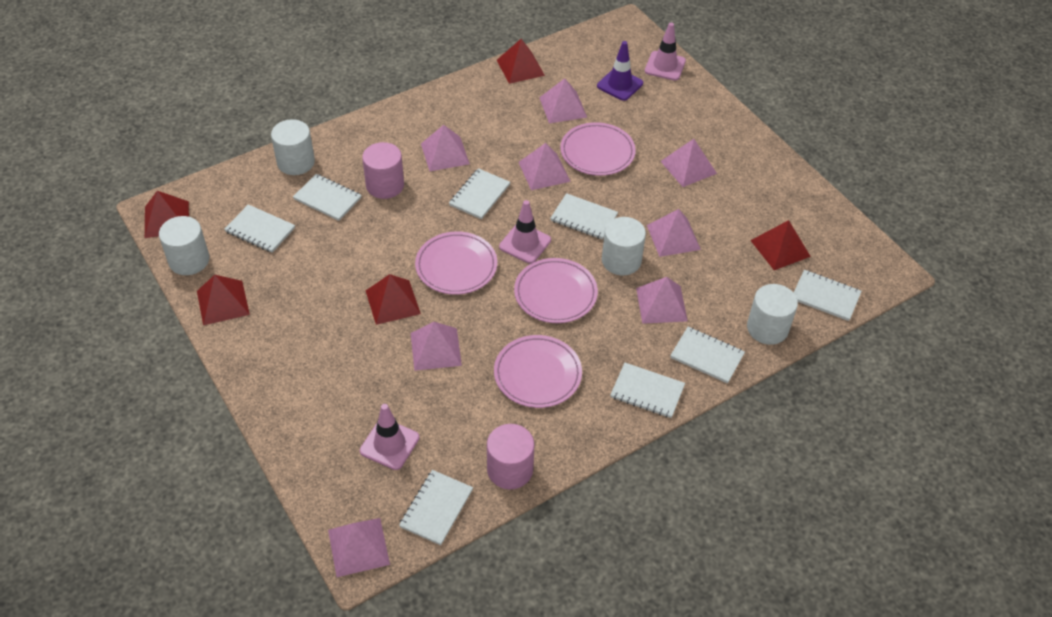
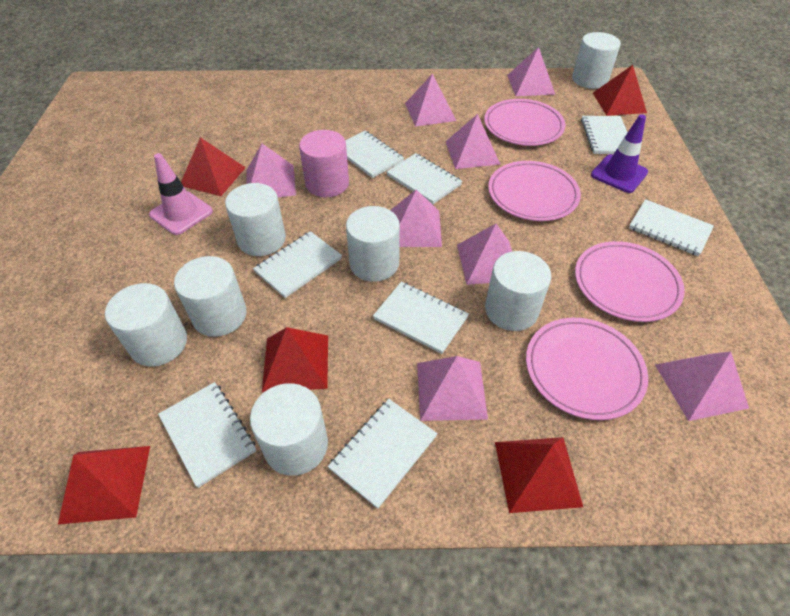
pink cylinder: [362,142,404,199] [487,424,534,490] = 2 -> [299,130,349,197] = 1
pink traffic cone: [360,404,419,470] [499,200,551,264] [645,23,686,81] = 3 -> [149,153,213,235] = 1
white cylinder: [159,216,209,275] [271,119,315,175] [602,217,646,276] [747,284,798,345] = 4 -> [105,283,187,366] [174,256,247,337] [225,183,286,256] [250,383,328,476] [346,206,400,282] [485,251,551,331] [572,32,621,89] = 7

